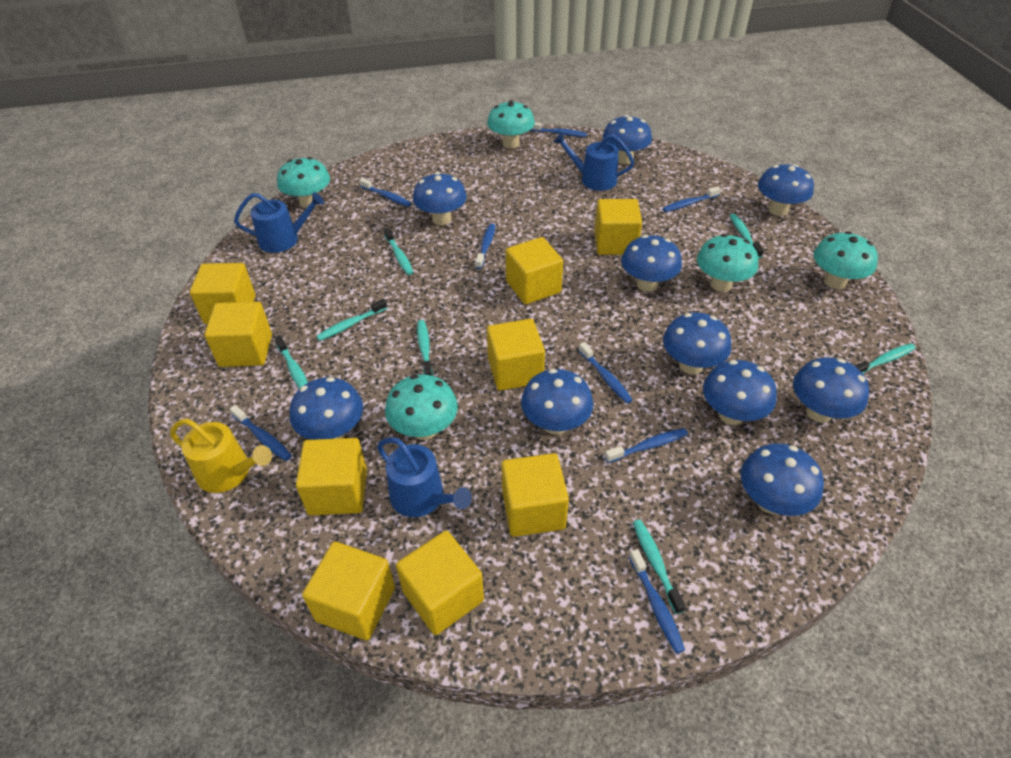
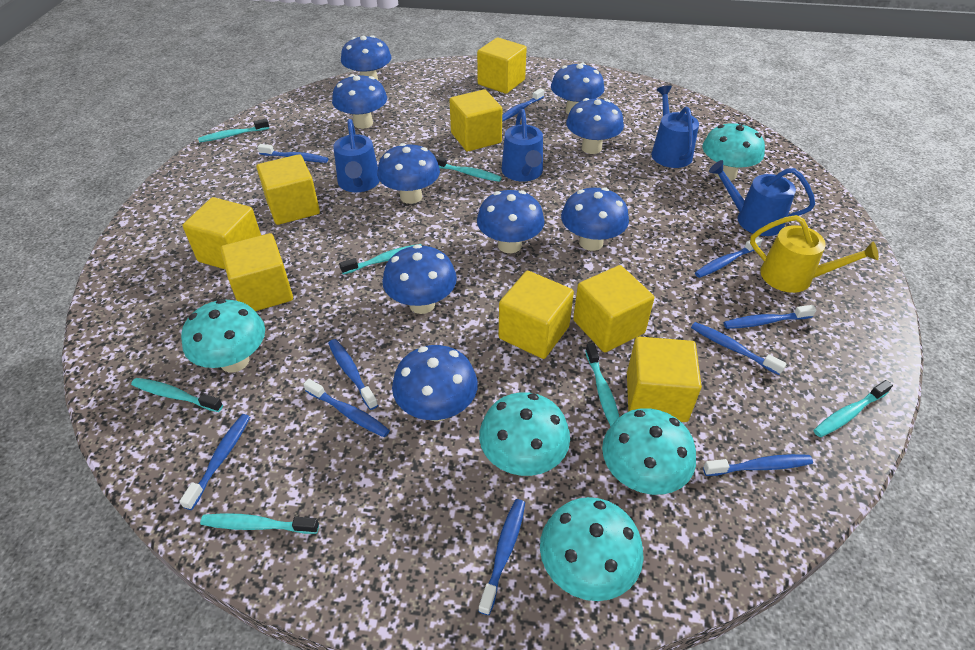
blue mushroom: [290,377,363,440] [413,172,467,225] [521,369,593,435] [603,115,652,164] [621,235,682,292] [663,312,731,374] [703,360,777,425] [741,443,824,516] [758,164,814,216] [793,357,869,423] = 10 -> [332,74,387,129] [341,35,391,80] [377,143,440,204] [382,244,457,314] [392,345,478,422] [477,190,545,253] [551,63,604,115] [561,187,629,251] [566,98,624,154] = 9
blue toothbrush: [230,405,292,461] [359,178,412,207] [475,224,495,269] [530,122,587,137] [578,342,633,404] [604,428,688,463] [629,549,685,654] [662,186,721,212] = 8 -> [179,414,250,510] [258,144,328,163] [303,379,390,437] [328,339,378,410] [478,499,525,615] [502,88,545,122] [691,322,786,375] [695,237,762,278] [703,454,813,476] [724,305,816,329] = 10
blue watering can: [234,192,324,253] [377,437,472,517] [553,132,634,191] = 3 -> [333,119,379,192] [502,109,543,182] [652,85,699,168] [709,160,815,236] = 4
yellow cube: [190,263,255,324] [204,302,272,367] [296,438,367,515] [302,541,395,641] [396,531,484,635] [487,319,545,391] [501,453,569,537] [506,237,563,304] [594,199,642,255] = 9 -> [182,197,261,270] [220,233,293,311] [256,154,320,225] [449,89,502,151] [477,37,527,94] [499,271,574,359] [573,265,654,352] [627,337,702,422] = 8

